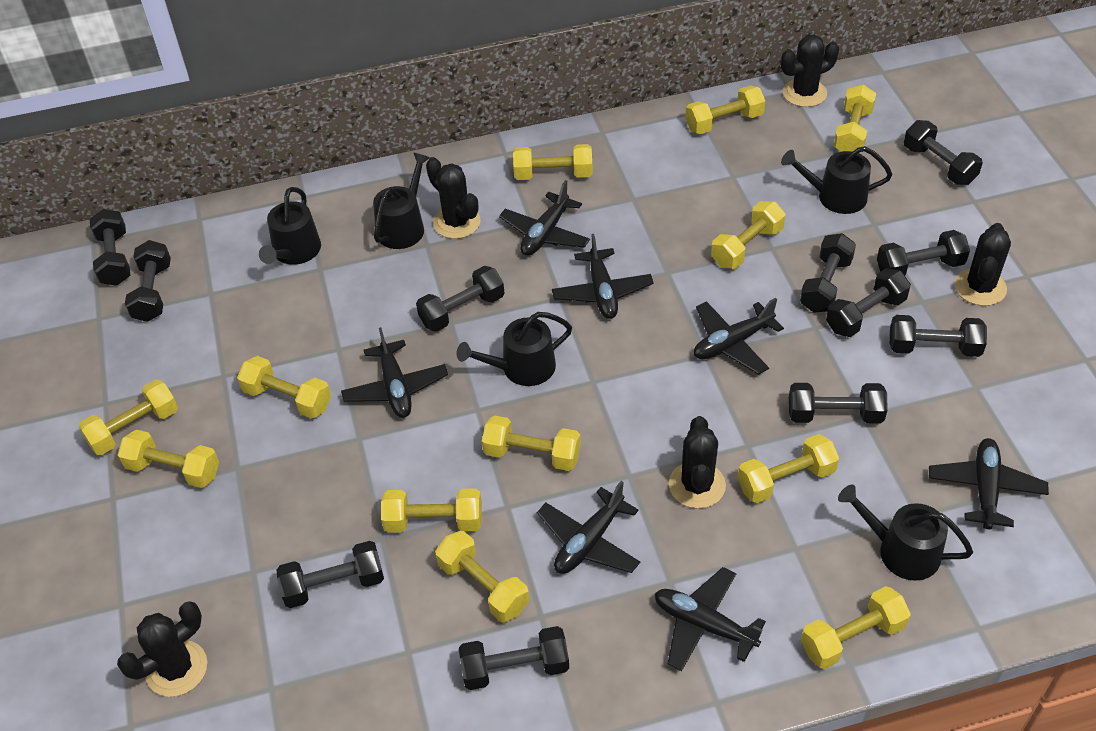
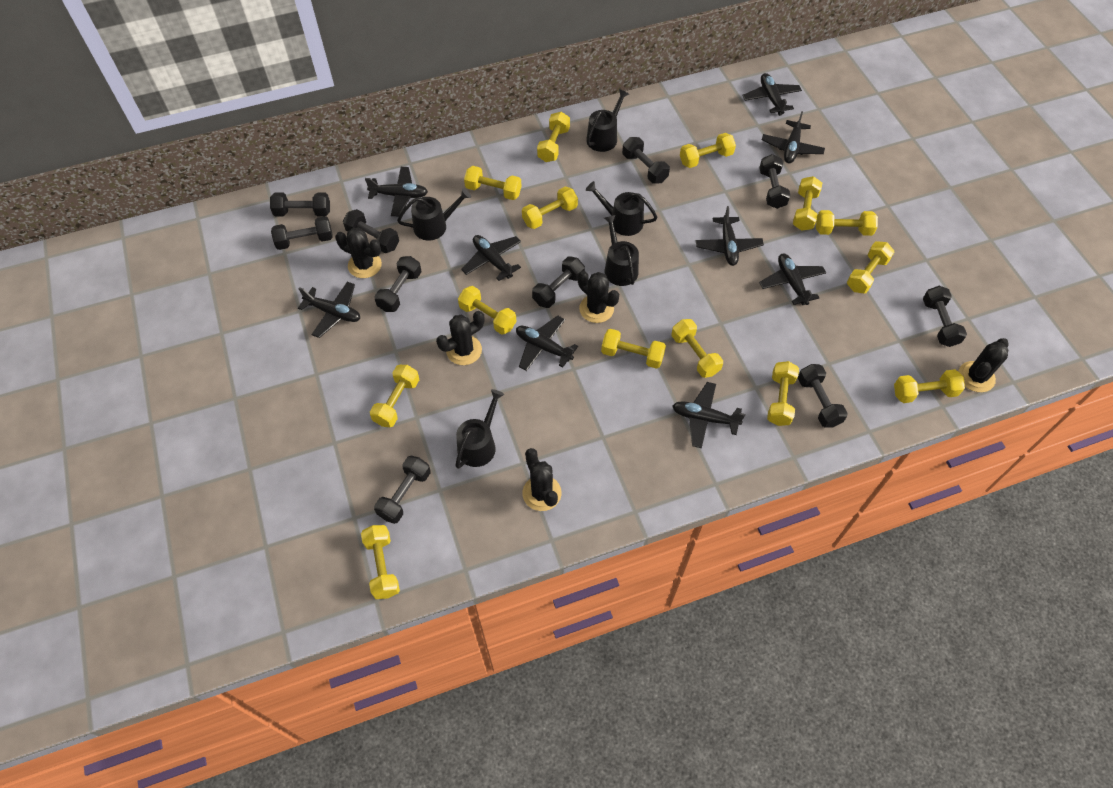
black dumbbell: [90,209,130,286] [125,240,171,322] [277,541,384,608] [416,266,504,332] [459,626,569,690] [789,383,888,423] [800,233,856,313] [826,268,911,337] [877,230,970,275] [890,315,987,357] [904,120,983,185] = 11 -> [270,192,330,217] [271,216,333,250] [343,209,399,253] [374,256,421,312] [374,456,431,524] [532,256,585,308] [622,137,670,184] [759,154,790,209] [798,364,848,428] [923,286,967,347] = 10
black plane: [341,327,448,418] [499,180,590,256] [537,481,640,574] [552,234,654,319] [655,567,766,671] [694,298,784,375] [929,438,1049,530] = 7 -> [298,282,360,338] [365,167,428,216] [461,235,521,281] [516,316,578,371] [673,382,745,448] [696,206,764,266] [742,73,802,116] [759,253,826,305] [762,111,825,163] = 9
yellow dumbbell: [78,380,178,455] [118,430,219,488] [237,356,331,419] [381,488,482,533] [435,531,529,622] [482,415,581,471] [513,144,593,180] [685,85,765,134] [711,201,786,269] [738,434,839,503] [801,586,911,669] [834,84,876,152] = 12 -> [361,525,400,599] [370,365,419,427] [458,286,517,335] [464,166,522,200] [522,186,578,229] [537,112,570,162] [601,329,666,369] [672,319,723,378] [680,133,736,168] [767,361,799,426] [793,176,822,231] [816,210,878,236] [847,241,894,293] [894,369,965,403] = 14

